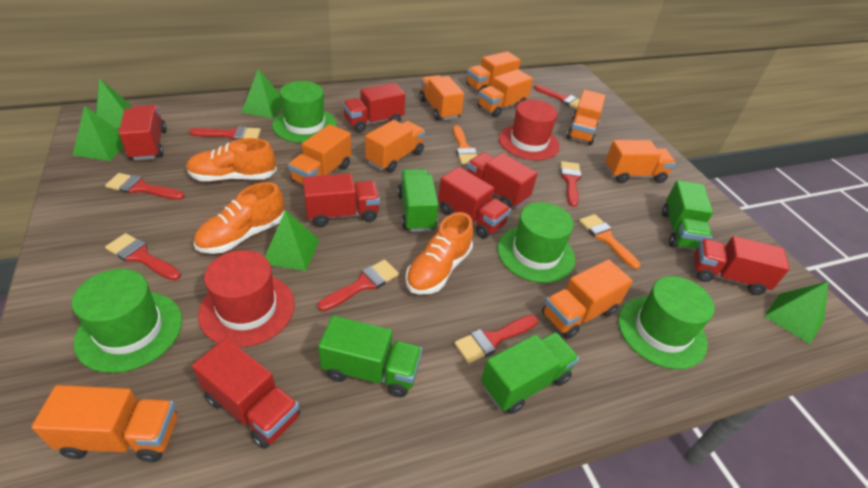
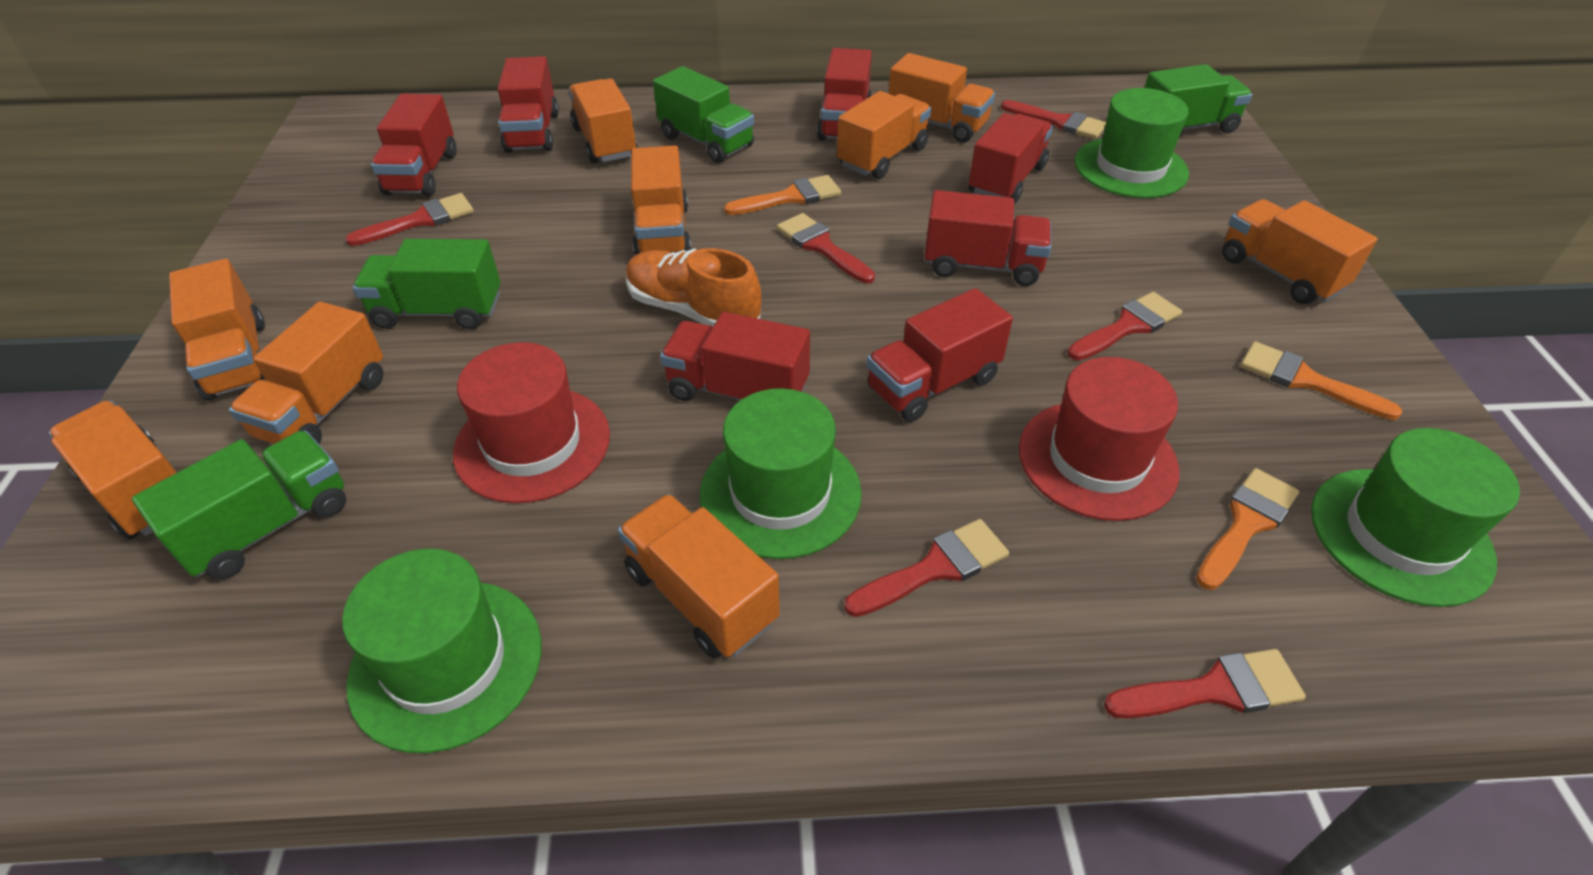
green pyramid: [73,105,124,161] [96,78,133,128] [242,69,282,119] [265,210,319,271] [764,281,829,344] = 5 -> none = 0
orange brush: [453,125,477,164] [579,214,640,269] = 2 -> [724,175,841,215] [1196,468,1299,590] [1240,341,1402,420] = 3
orange shoe: [186,138,277,181] [194,182,284,254] [405,212,473,295] = 3 -> [626,248,762,326] = 1
red brush: [105,173,185,200] [105,233,181,281] [189,126,261,141] [318,259,399,311] [454,315,538,364] [534,85,580,109] [560,161,581,207] = 7 -> [345,193,474,246] [777,213,875,283] [844,519,1009,617] [1001,100,1106,139] [1068,292,1182,361] [1104,649,1306,719] = 6

